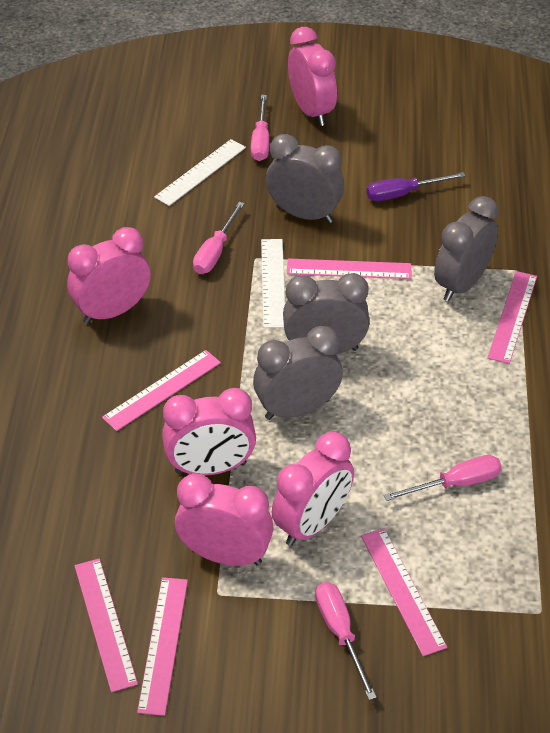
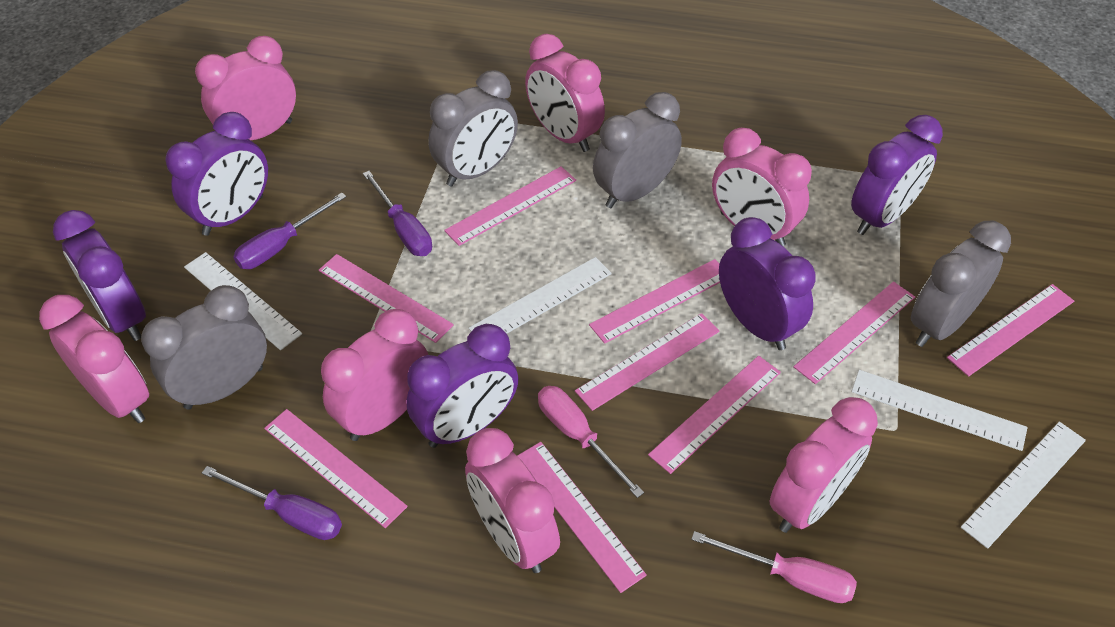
pink clock: [67,227,150,324] [162,388,256,476] [175,473,274,566] [272,432,354,546] [288,27,337,126] = 5 -> [39,295,149,423] [195,36,296,140] [321,309,428,441] [465,428,560,573] [525,34,605,152] [712,128,812,246] [770,397,878,533] = 7
pink ruler: [74,558,138,692] [102,350,221,431] [137,577,188,716] [287,259,411,279] [361,528,447,656] [487,271,537,364] = 6 -> [264,409,408,528] [319,254,454,343] [444,166,576,246] [517,442,647,593] [575,313,720,411] [589,259,720,344] [648,356,781,474] [793,282,915,384] [947,284,1074,377] = 9
pink screwdriver: [193,202,245,274] [251,95,269,161] [315,582,377,700] [384,455,502,501] = 4 -> [538,386,644,498] [691,531,857,603] = 2
purple clock: none = 0 -> [53,210,146,341] [165,112,268,236] [406,324,518,448] [719,217,816,350] [851,115,943,235] = 5
purple screwdriver: [367,172,466,201] = 1 -> [202,466,342,540] [233,192,346,269] [363,171,432,256] = 3
white ruler: [154,139,246,206] [261,239,285,328] = 2 -> [184,252,302,350] [469,257,612,333] [851,370,1028,451] [961,422,1086,549] = 4

